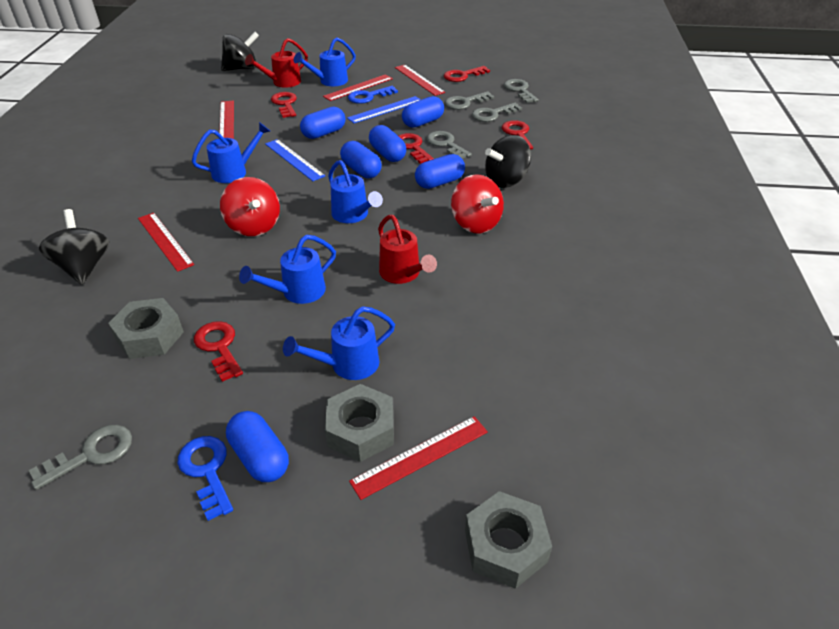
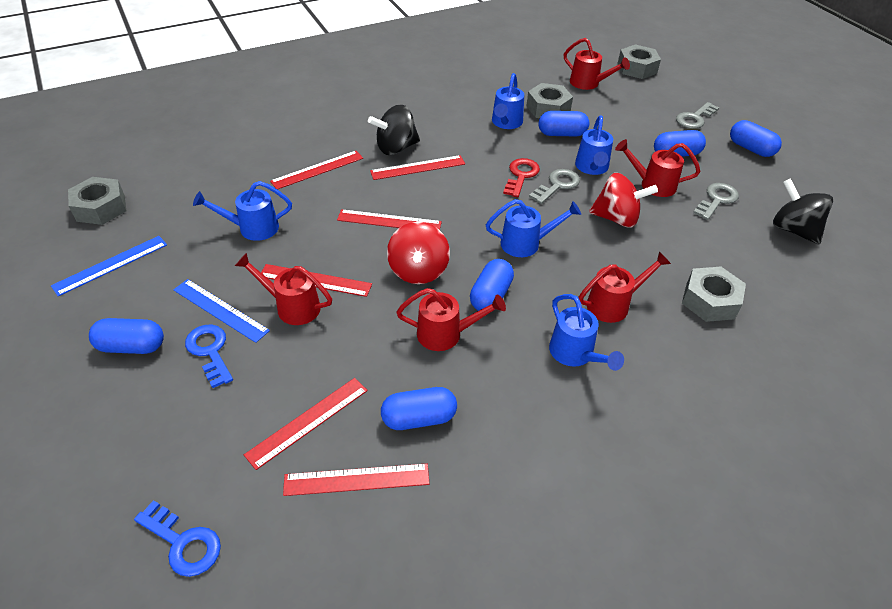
black spinning top: [39,209,109,285] [221,32,259,71] [485,135,531,188] = 3 -> [368,105,420,155] [773,178,833,245] = 2
grey key: [28,425,132,490] [426,131,472,159] [445,91,494,110] [472,103,522,122] [504,79,539,103] = 5 -> [529,169,580,204] [676,102,719,129] [693,183,739,220] = 3
grey nut: [108,298,184,359] [325,384,394,462] [465,491,552,589] = 3 -> [68,177,126,225] [526,83,573,118] [617,44,661,79] [682,267,746,322] = 4
red key: [194,321,243,382] [271,92,297,118] [398,133,434,164] [444,66,490,82] [502,120,533,150] = 5 -> [503,158,540,197] = 1
red ruler: [138,213,194,272] [219,100,234,139] [323,74,393,101] [349,416,488,500] [395,65,445,96] = 5 -> [244,378,368,470] [261,264,372,297] [270,151,363,190] [283,464,429,496] [337,209,442,230] [370,155,465,180] = 6
red watering can: [245,38,308,88] [378,215,437,284] = 2 -> [235,253,332,325] [396,288,506,351] [564,38,630,90] [578,251,671,323] [615,139,700,197] = 5

